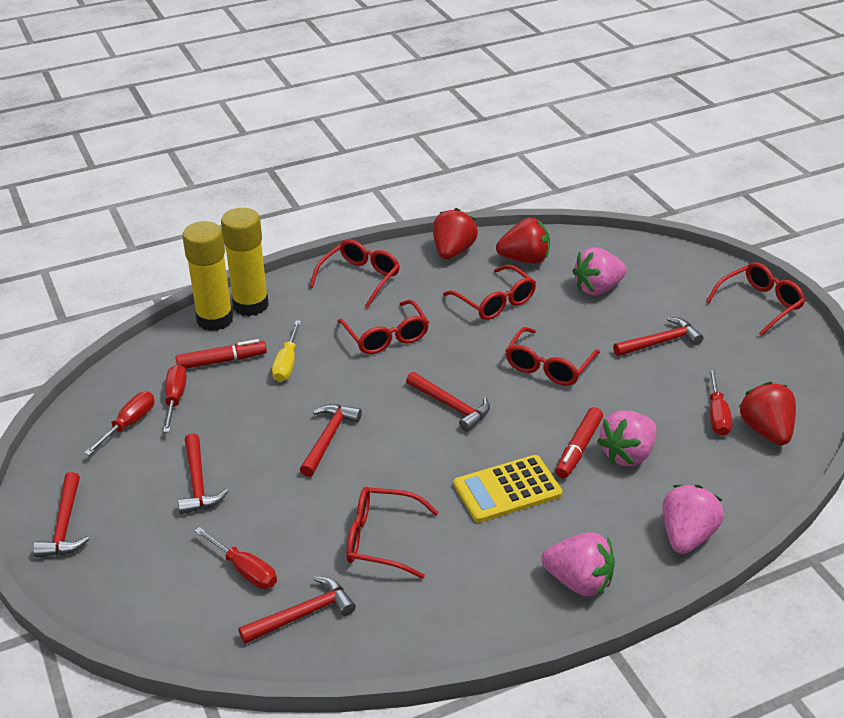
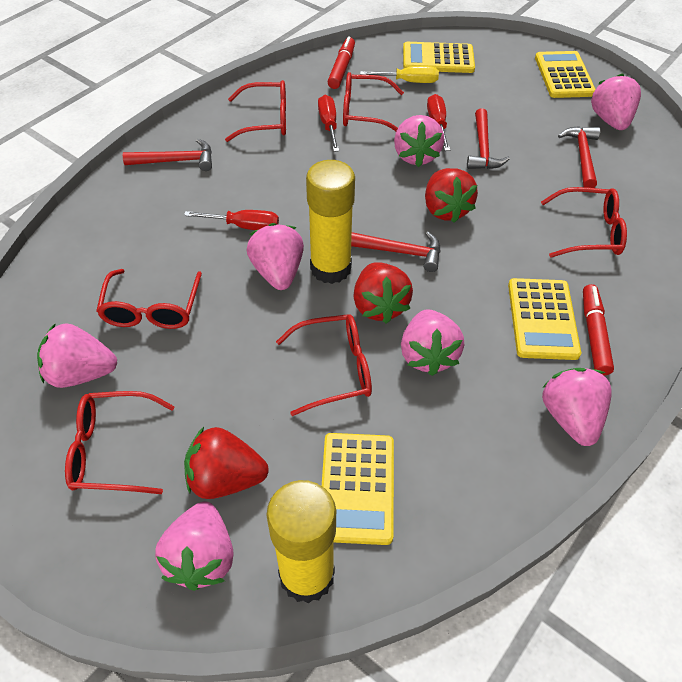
pink strawberry: [541,532,615,596] [572,247,627,295] [597,410,657,466] [662,485,724,554] = 4 -> [37,323,117,388] [155,501,234,591] [247,223,304,290] [394,115,444,167] [401,309,464,376] [542,368,612,446] [591,73,641,130] = 7
red hammer: [33,472,89,558] [178,433,229,514] [238,576,356,644] [300,404,362,477] [406,372,490,432] [613,317,704,356] = 6 -> [123,139,212,171] [351,232,441,272] [467,108,510,169] [558,126,600,188] = 4
red screwdriver: [84,392,155,455] [163,365,187,432] [194,527,277,589] [709,368,732,436] = 4 -> [184,210,279,230] [318,95,339,152] [427,94,450,151] = 3
yellow calculator: [454,455,562,523] = 1 -> [322,433,394,545] [403,42,475,73] [508,278,581,360] [535,51,596,98] = 4

